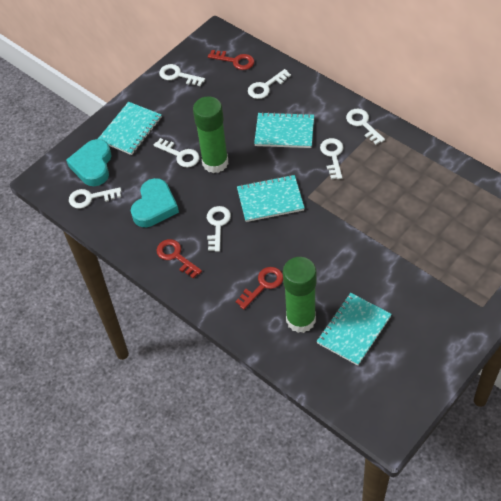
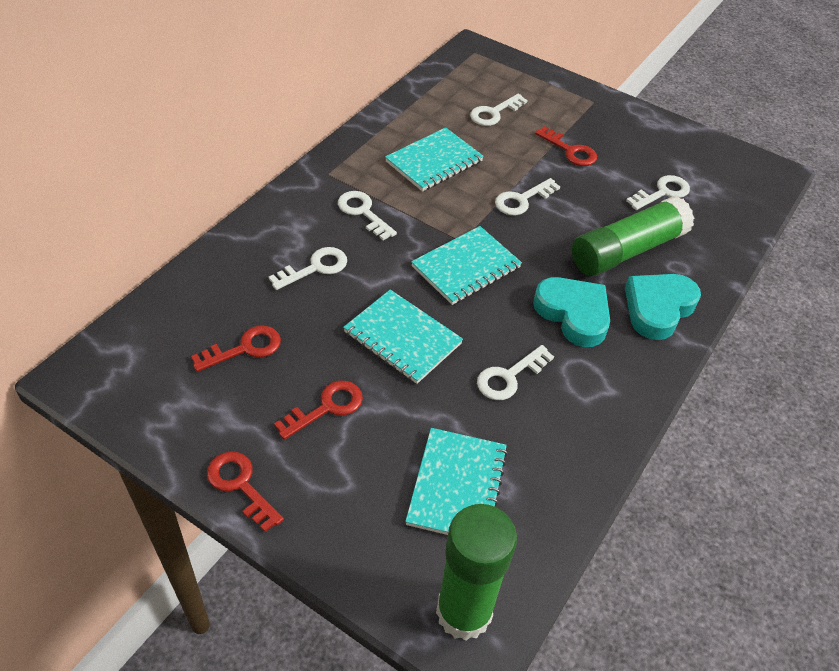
red key: [157,239,202,278] [208,50,254,70] [235,267,283,310] = 3 -> [191,325,281,372] [207,451,284,532] [274,381,363,440] [535,126,597,166] = 4
white key: [69,187,121,208] [154,138,200,167] [159,64,205,86] [207,206,231,252] [248,69,291,99] [320,138,344,179] [346,108,385,145] = 7 -> [269,247,347,290] [338,191,397,240] [470,94,528,126] [477,345,554,400] [495,178,560,215] [626,175,690,210] = 6

